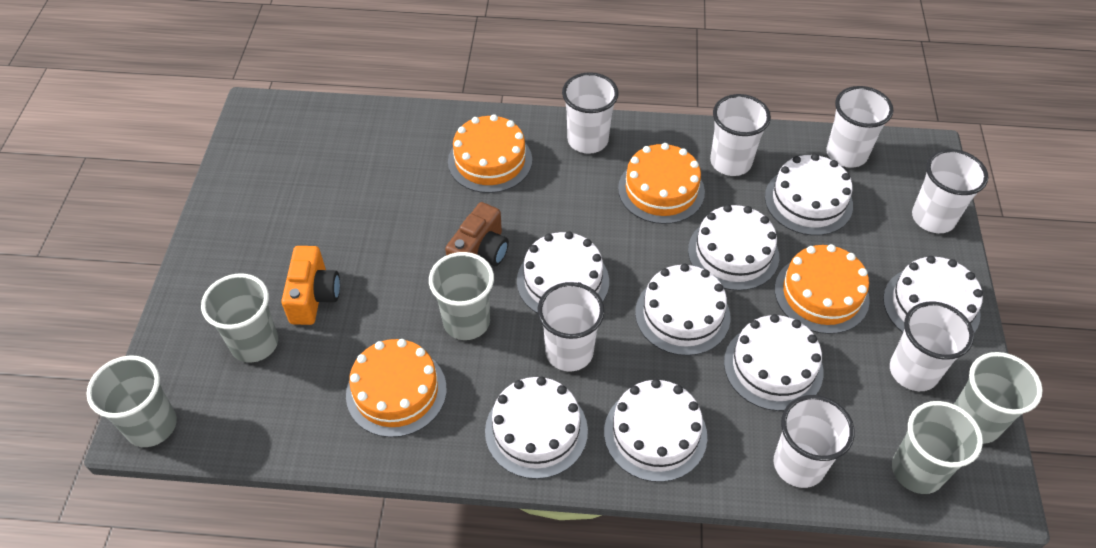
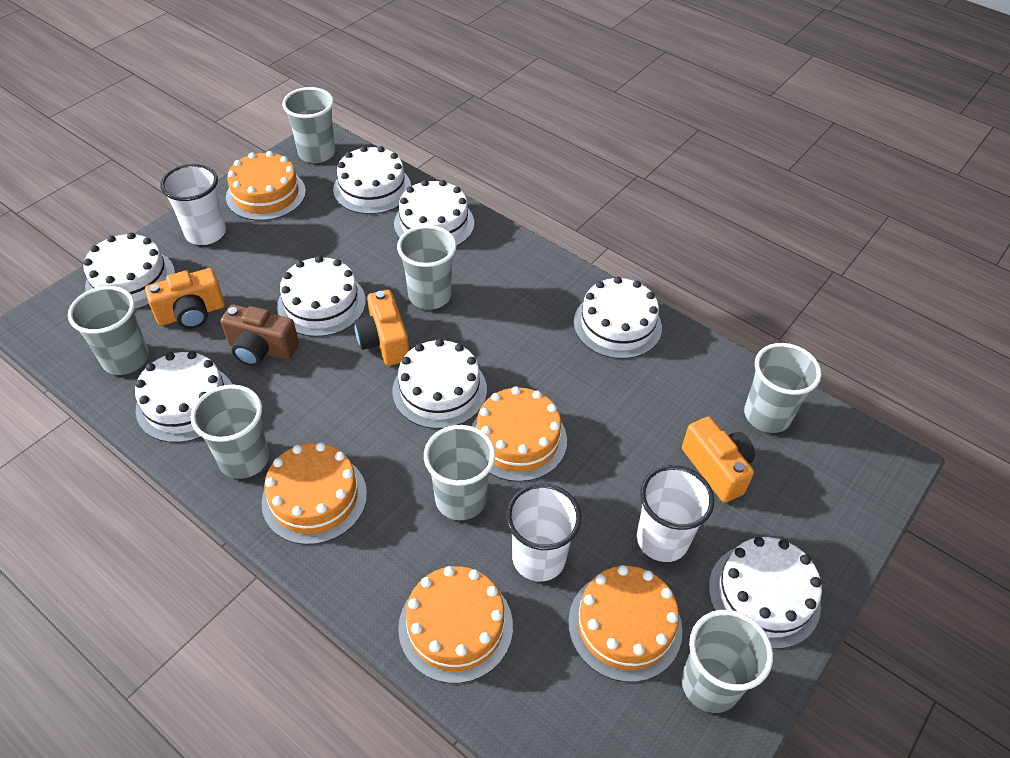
grey cup: [86,355,177,447] [201,273,278,363] [429,252,494,340] [892,401,983,494] [954,352,1043,444] = 5 -> [68,286,149,375] [191,385,269,479] [282,87,335,163] [397,225,456,310] [424,425,496,520] [681,610,773,713] [744,343,821,433] = 7
orange cake: [346,339,447,437] [448,114,532,193] [618,143,705,224] [775,244,870,334] = 4 -> [226,151,306,221] [262,442,367,545] [398,566,513,683] [472,386,567,482] [568,565,683,682] = 5
orange camera: [281,246,340,325] = 1 -> [145,268,225,329] [354,290,409,366] [682,417,755,503] = 3
white cup: [538,282,605,371] [562,72,619,154] [710,94,771,176] [774,395,855,488] [826,86,893,168] [890,301,974,391] [912,149,988,233] = 7 -> [161,164,226,245] [506,483,582,582] [637,465,714,562] = 3

